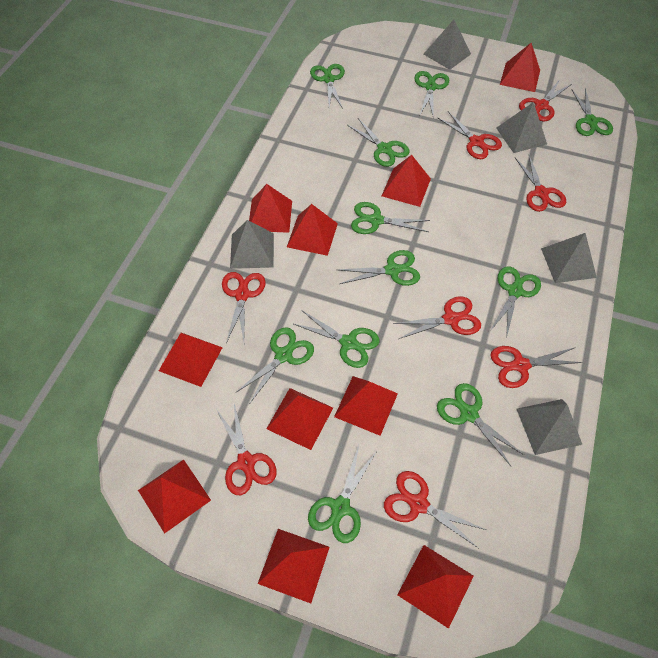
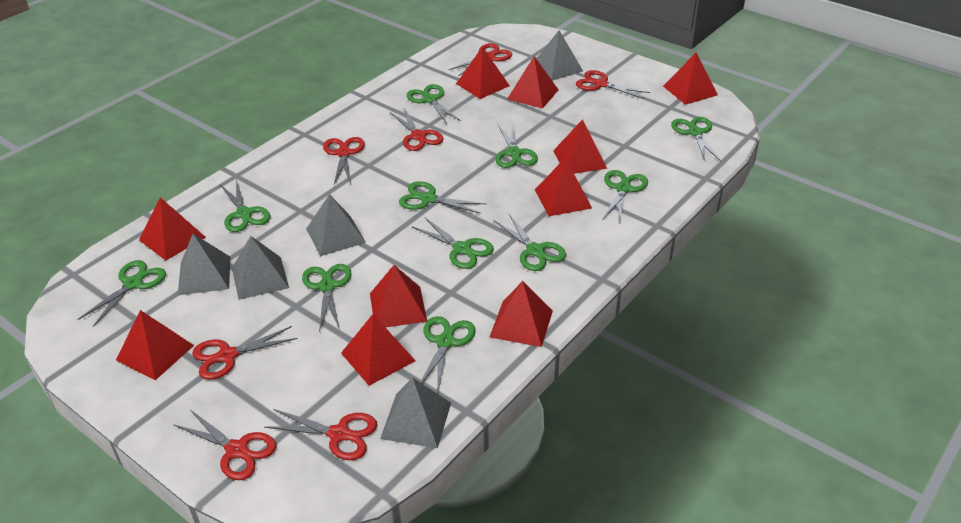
red scissors: [216,404,277,495] [222,272,266,343] [384,471,486,548] [393,296,481,339] [438,111,502,159] [491,346,583,388] [515,155,566,212] [519,79,572,122] = 8 -> [173,410,277,480] [192,326,298,380] [264,409,377,460] [323,137,365,184] [390,108,443,151] [449,43,512,76] [576,70,650,99] = 7

